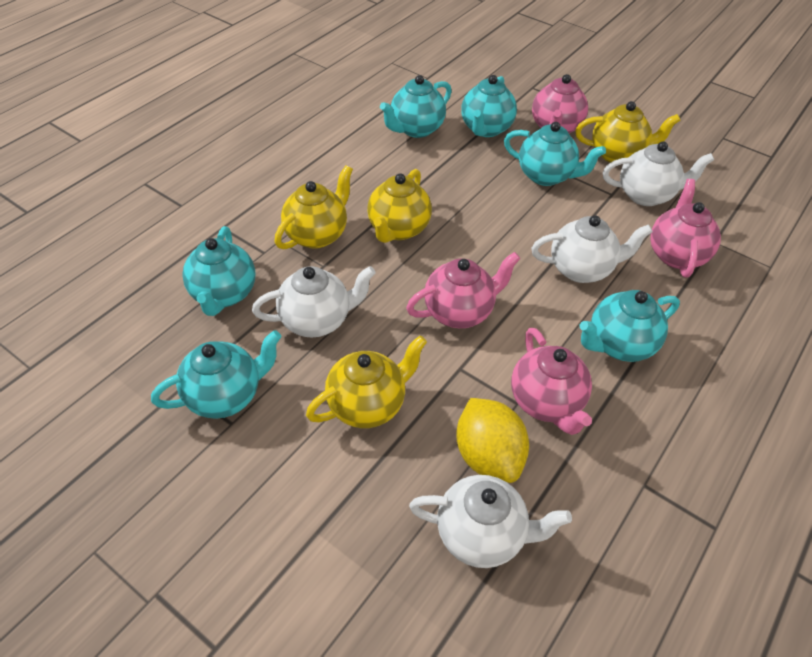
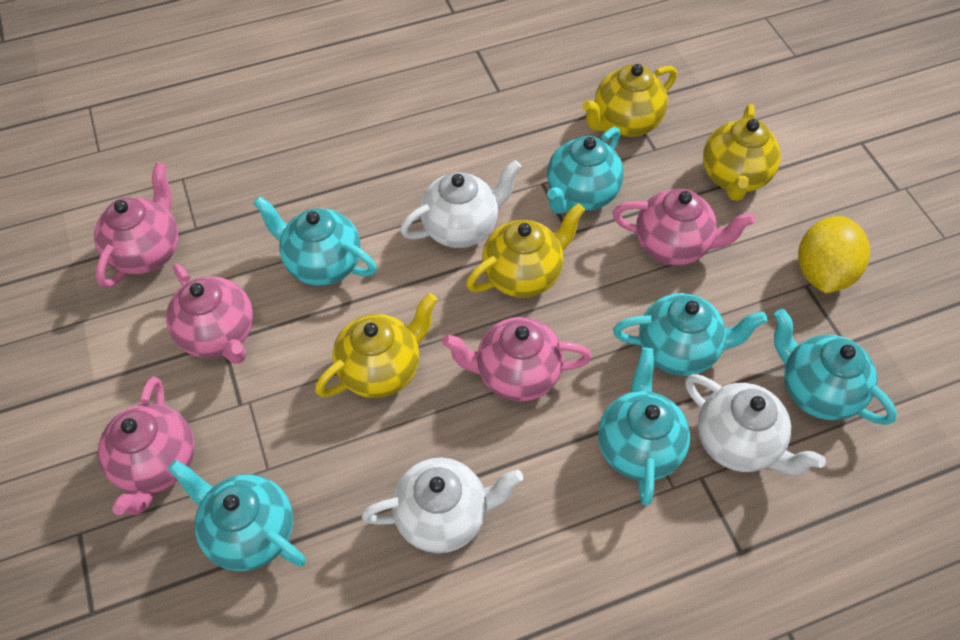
pink teapot: [406,252,520,328] [511,328,592,435] [532,74,588,133] [650,179,721,277] = 4 -> [94,163,179,288] [98,377,194,515] [166,264,253,364] [442,317,592,402] [612,189,755,265] = 5
white teapot: [252,266,376,338] [409,475,572,568] [531,215,653,283] [603,142,714,206] = 4 -> [362,458,523,553] [400,160,521,248] [685,374,826,475] = 3

